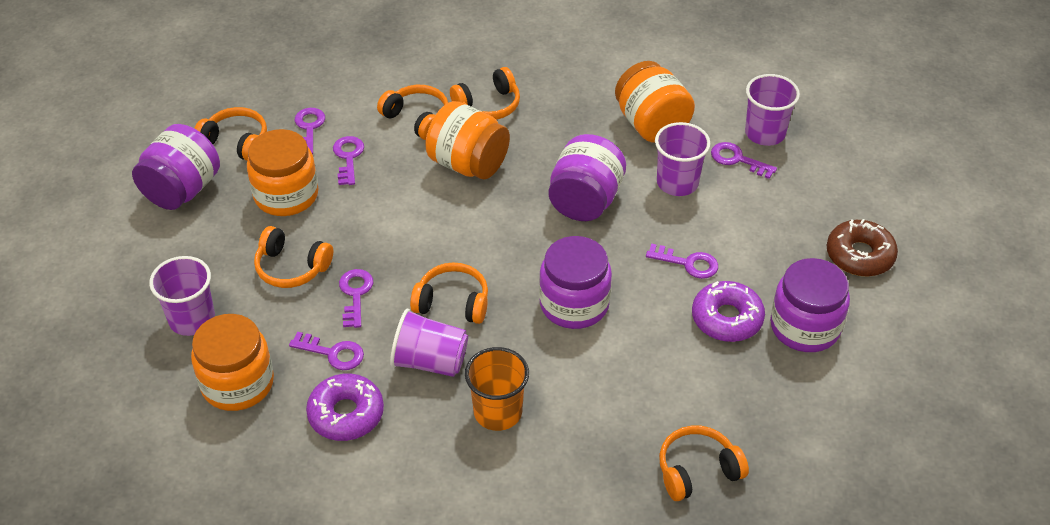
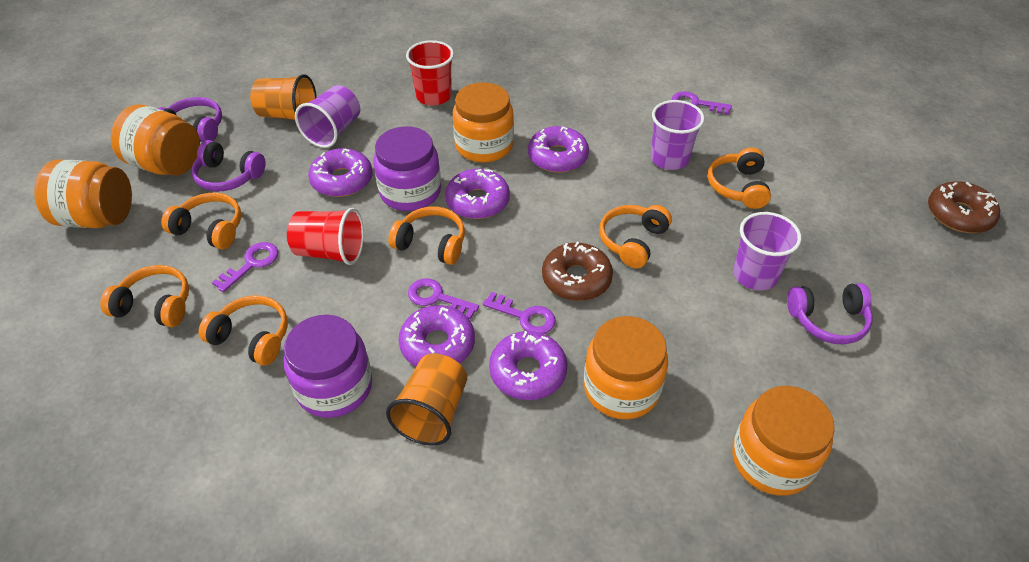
brown donut: [827,219,898,277] = 1 -> [542,242,613,301] [928,181,1000,233] = 2
orange cup: [465,347,529,431] = 1 -> [250,74,317,120] [386,353,467,446] = 2
orange jar: [191,314,274,411] [247,129,319,216] [425,101,510,179] [615,61,695,143] = 4 -> [34,160,132,228] [111,104,200,176] [453,82,514,163] [584,316,668,419] [732,386,835,496] = 5
purple cup: [149,256,215,336] [390,309,468,377] [655,122,710,196] [745,74,800,146] = 4 -> [295,85,360,148] [651,100,705,170] [733,212,801,291] = 3
purple donut: [306,374,384,441] [692,281,765,342] = 2 -> [308,148,373,197] [399,305,475,367] [445,169,510,219] [489,331,567,400] [528,126,589,173] = 5
purple headphones: none = 0 -> [157,97,222,142] [192,140,266,191] [787,283,873,344] = 3
purple jar: [132,124,220,210] [539,236,612,329] [549,134,626,221] [770,258,850,352] = 4 -> [284,315,372,418] [373,126,441,211] = 2
purple key: [289,332,364,370] [295,108,325,154] [333,136,364,185] [339,269,373,328] [646,243,718,279] [711,142,777,179] = 6 -> [212,242,278,292] [408,278,479,319] [483,292,556,334] [672,91,732,115] = 4
red cup: none = 0 -> [287,208,364,265] [406,40,454,106] = 2

